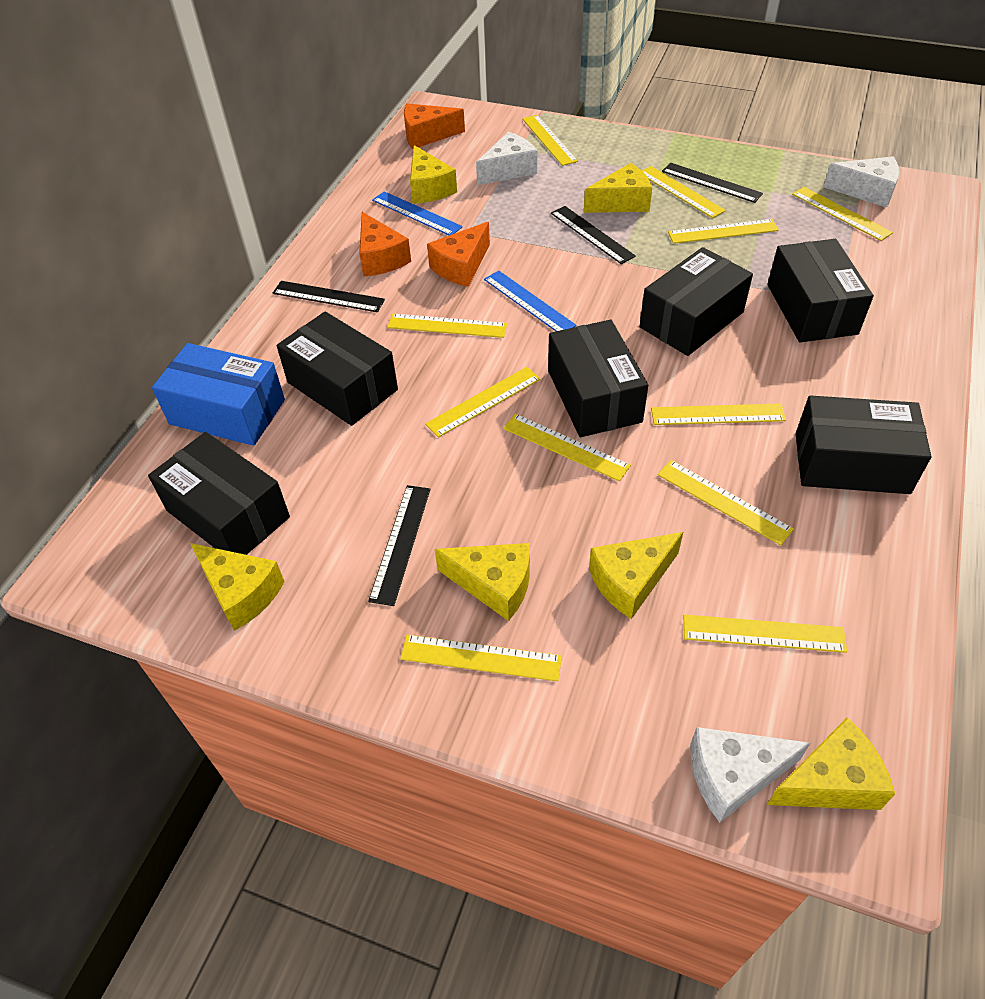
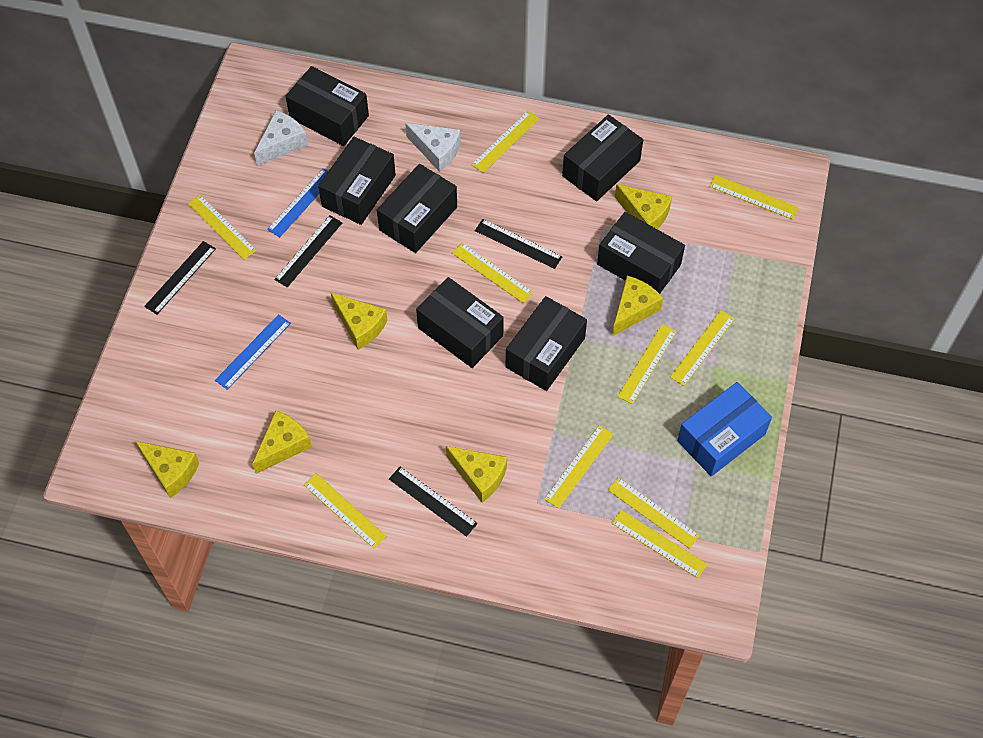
black box: [148,432,290,555] [277,311,398,426] [548,319,648,437] [640,247,753,356] [767,239,874,342] [795,395,931,494] = 6 -> [285,66,369,146] [318,137,396,225] [377,164,457,253] [416,277,504,368] [506,296,587,391] [562,114,643,201] [597,212,685,294] = 7
orange cheese: [359,212,411,277] [404,103,465,149] [427,222,490,287] = 3 -> none = 0
white cheese: [476,132,537,185] [690,727,811,823] [823,156,899,208] = 3 -> [254,110,308,166] [405,123,461,172] = 2
yellow ruler: [388,314,507,338] [400,635,562,681] [425,367,540,438] [503,414,631,481] [522,115,578,166] [642,166,726,218] [651,403,786,425] [658,460,794,545] [668,219,779,244] [684,615,847,653] [792,187,893,241] = 11 -> [188,195,257,260] [304,473,387,549] [452,243,533,303] [471,111,540,173] [544,425,614,509] [608,477,700,549] [612,510,707,578] [617,324,677,404] [670,310,735,386] [709,175,799,220] = 10

